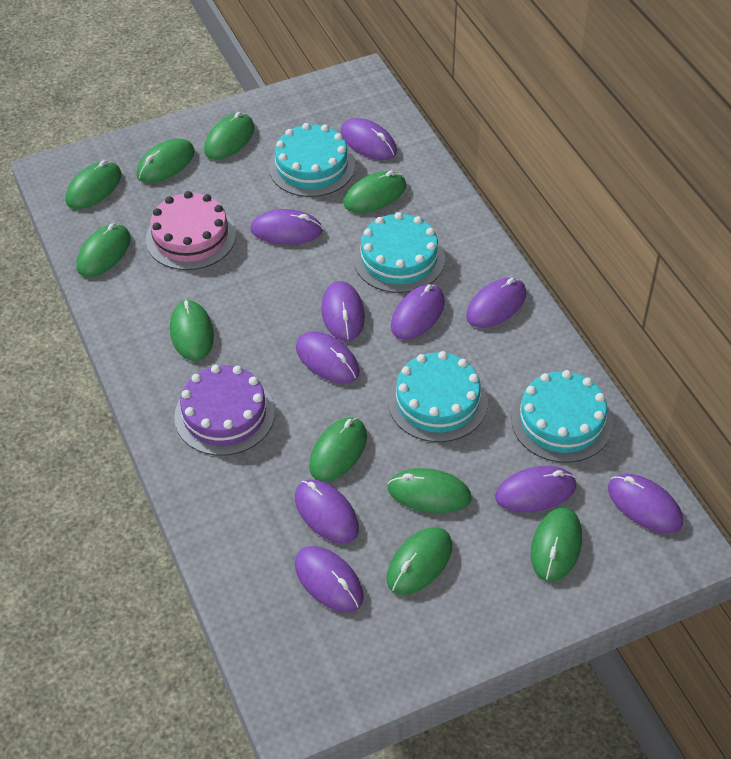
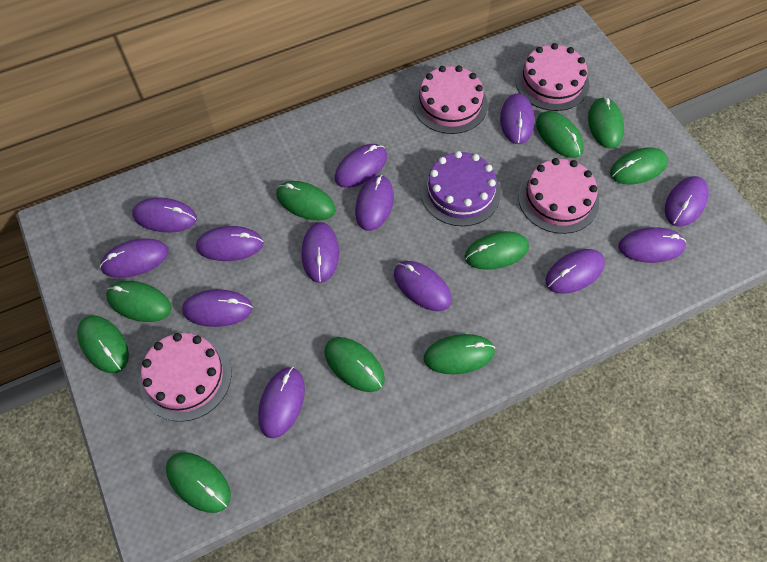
pink cake: [146,191,236,270] = 1 -> [139,333,232,422] [413,66,488,134] [515,43,590,111] [518,158,599,234] = 4
purple mouse: [250,209,323,245] [295,479,359,543] [295,546,364,612] [296,331,360,384] [321,281,365,341] [340,118,397,160] [391,284,445,340] [466,277,526,328] [495,466,577,512] [608,474,683,533] = 10 -> [100,238,169,278] [132,197,197,233] [182,289,253,327] [196,226,264,261] [258,367,305,438] [302,222,339,283] [335,144,387,188] [355,175,394,231] [394,261,452,311] [500,94,535,144] [546,249,605,294] [619,227,686,263] [665,176,709,226] = 13
turquoise cake: [269,123,355,197] [353,212,445,293] [388,351,488,442] [511,370,613,463] = 4 -> none = 0

